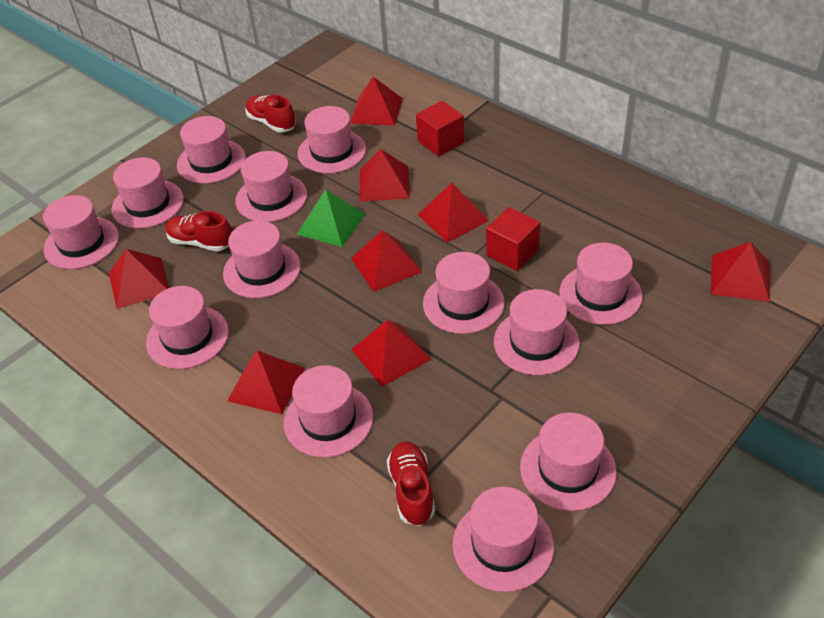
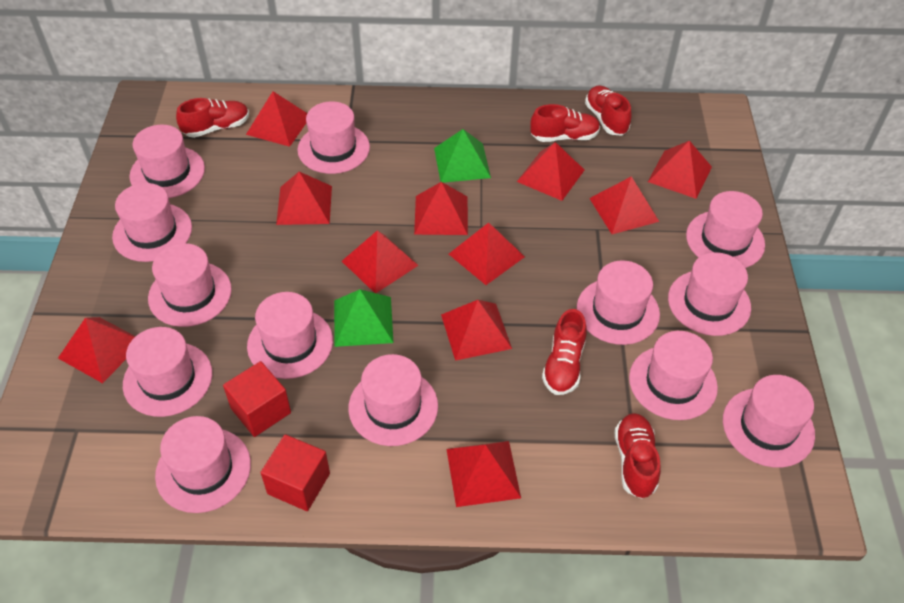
green pyramid: [297,189,365,247] = 1 -> [334,289,394,347] [434,129,491,183] = 2
red pyramid: [109,249,169,309] [227,351,305,414] [350,77,403,126] [351,230,422,292] [351,320,432,387] [360,149,410,202] [418,183,489,243] [711,242,770,302] = 8 -> [58,317,136,383] [246,91,307,147] [276,172,332,225] [342,230,419,293] [414,182,468,235] [441,300,512,361] [447,441,521,507] [449,222,525,285] [517,142,584,201] [589,176,659,234] [648,141,712,199] = 11
red shoe: [165,211,232,252] [245,95,296,132] [387,441,435,526] = 3 -> [176,98,249,138] [530,104,600,142] [542,309,587,395] [585,85,632,136] [614,413,661,499] = 5

